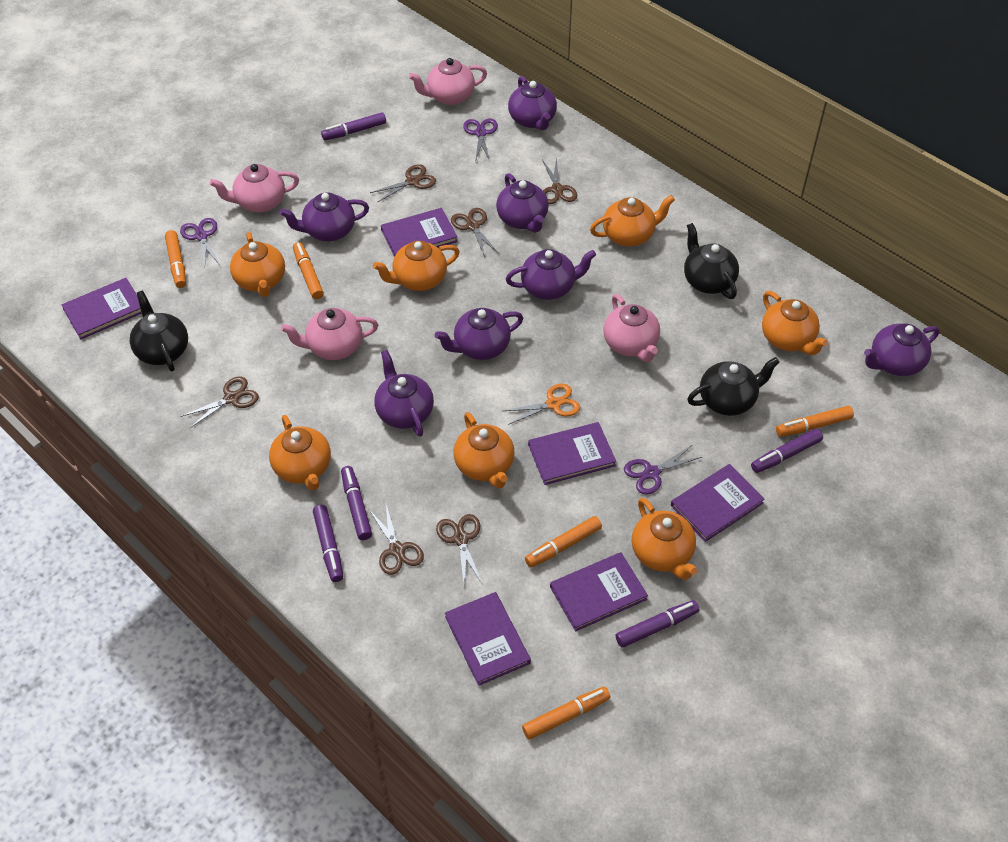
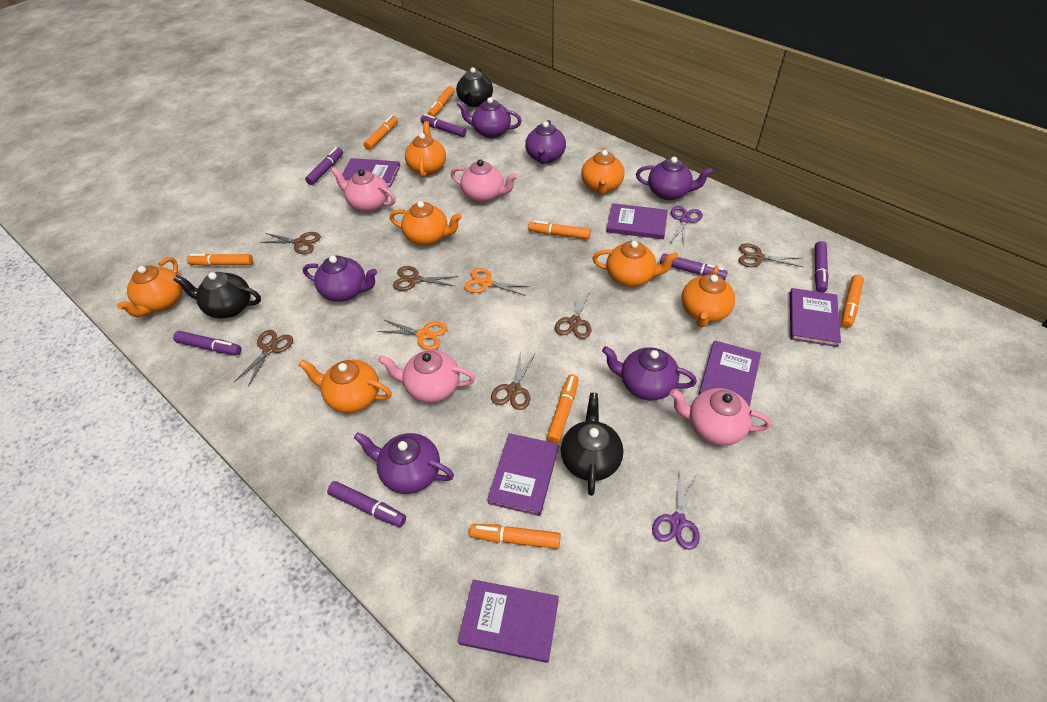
orange marker: [165,230,186,288] [293,242,324,299] [522,687,610,740] [525,516,602,568] [776,406,854,437] = 5 -> [187,254,253,266] [364,115,398,150] [428,86,455,117] [470,524,561,549] [528,220,591,239] [547,374,579,444] [841,275,864,328] = 7
orange scissors: [503,384,580,425] = 1 -> [378,320,447,350] [464,268,530,296] = 2
purple marker: [313,505,343,582] [321,112,386,140] [341,466,372,540] [616,600,700,648] [751,429,823,473] = 5 -> [173,331,242,355] [305,147,343,185] [327,481,406,527] [420,114,466,137] [660,253,728,280] [814,241,829,293] = 6
purple scissors: [180,218,220,268] [463,119,498,162] [624,445,702,495] = 3 -> [652,471,700,550] [671,206,703,245] = 2
purple teapot: [280,192,369,242] [374,350,434,437] [435,308,523,360] [496,173,549,233] [506,249,596,300] [508,76,557,130] [864,324,940,376] = 7 -> [303,256,377,302] [354,432,454,494] [457,97,522,138] [525,120,566,164] [602,346,697,401] [636,157,713,200] = 6

